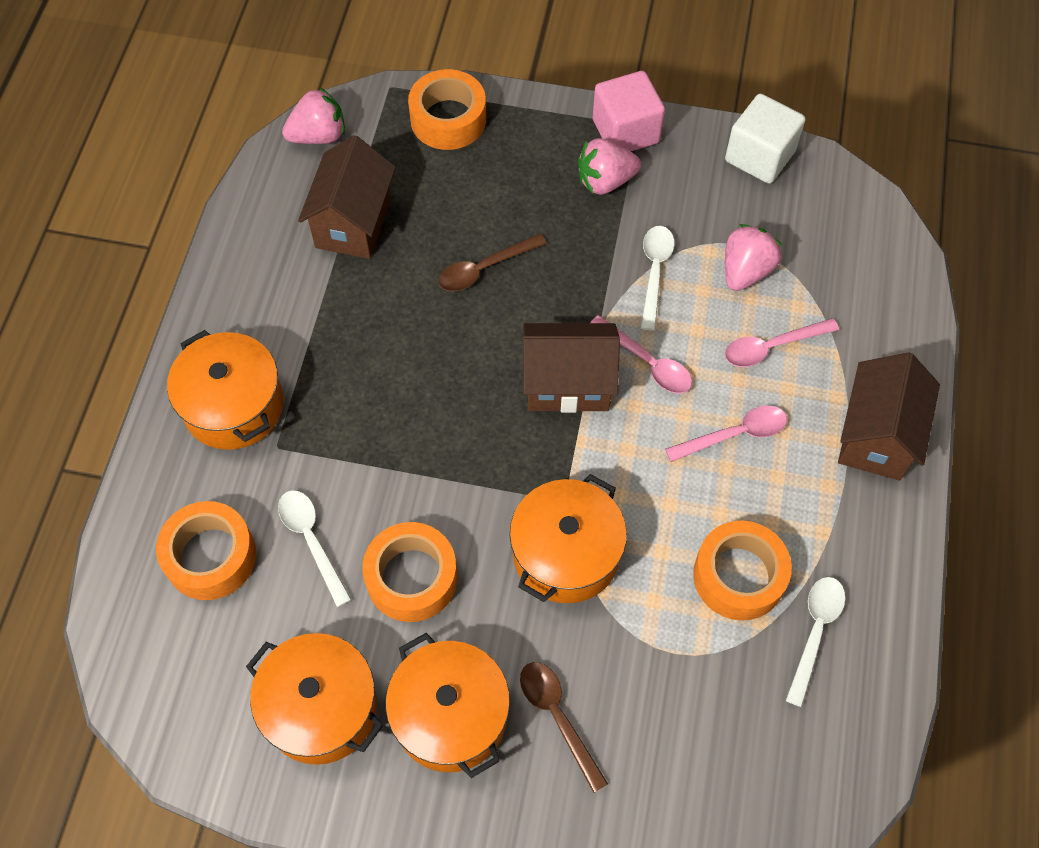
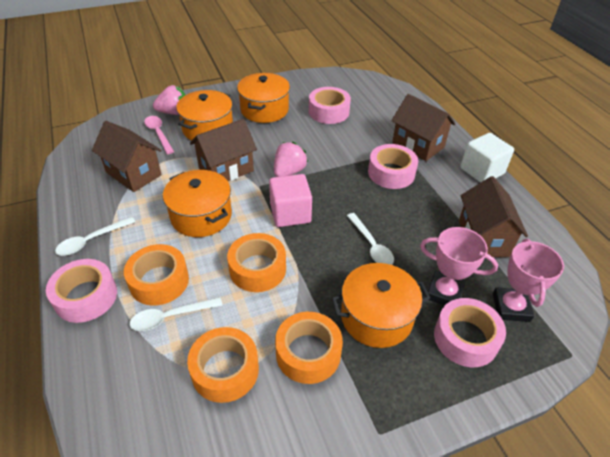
brown house: [298,135,396,259] [523,323,620,413] [838,353,940,481] = 3 -> [92,121,162,192] [190,119,257,181] [391,94,455,161] [459,176,528,257] = 4
brown spoon: [438,234,547,292] [520,662,608,793] = 2 -> none = 0
pink spoon: [590,315,692,393] [665,406,787,462] [725,318,839,367] = 3 -> [144,116,174,155] = 1
pink strawberry: [282,88,345,144] [578,138,641,195] [725,224,782,291] = 3 -> [153,85,185,115] [274,142,308,177] = 2
pink tape: none = 0 -> [46,259,117,323] [309,87,351,124] [368,144,418,189] [434,298,506,367] = 4
pink trophy: none = 0 -> [420,227,498,306] [493,239,564,322] = 2

